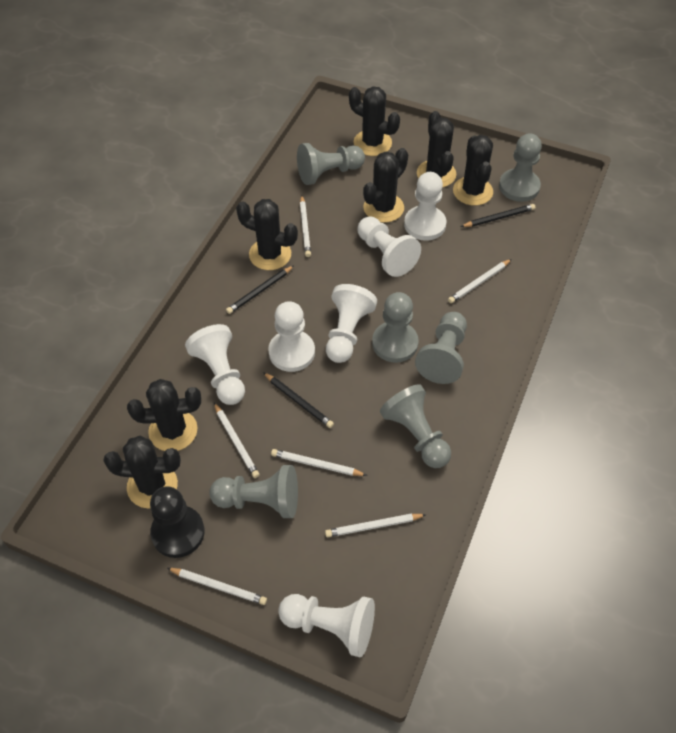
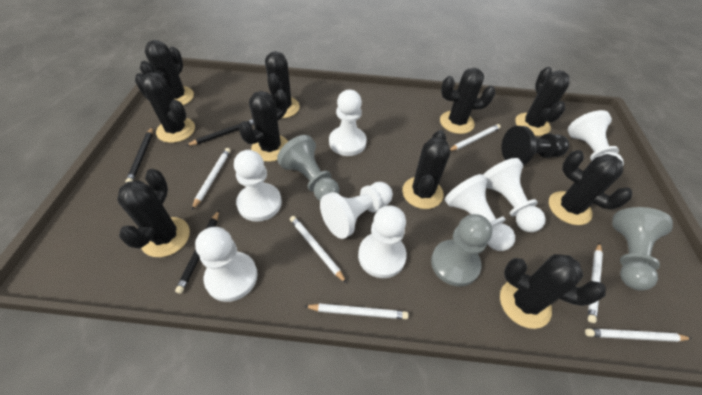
black cactus: [103,435,181,509] [127,379,201,451] [236,199,298,270] [349,86,400,156] [363,148,408,223] [417,111,456,187] [453,135,493,206] = 7 -> [117,169,190,257] [135,72,195,143] [140,40,194,105] [239,89,288,162] [265,51,300,118] [402,130,450,209] [440,68,496,134] [500,254,606,329] [515,67,570,136] [549,150,632,225] = 10
grey pawn: [209,465,298,518] [297,143,365,185] [372,292,419,363] [380,384,451,468] [415,312,467,384] [499,133,542,202] = 6 -> [277,135,339,201] [431,214,492,287] [612,207,673,291] = 3
white pawn: [185,324,245,405] [268,301,315,372] [278,594,375,658] [326,284,377,363] [358,216,421,277] [404,172,446,241] = 6 -> [195,227,258,302] [234,150,282,222] [320,182,393,239] [329,90,367,156] [358,206,407,278] [445,174,515,251] [483,158,546,232] [568,110,624,165] = 8

